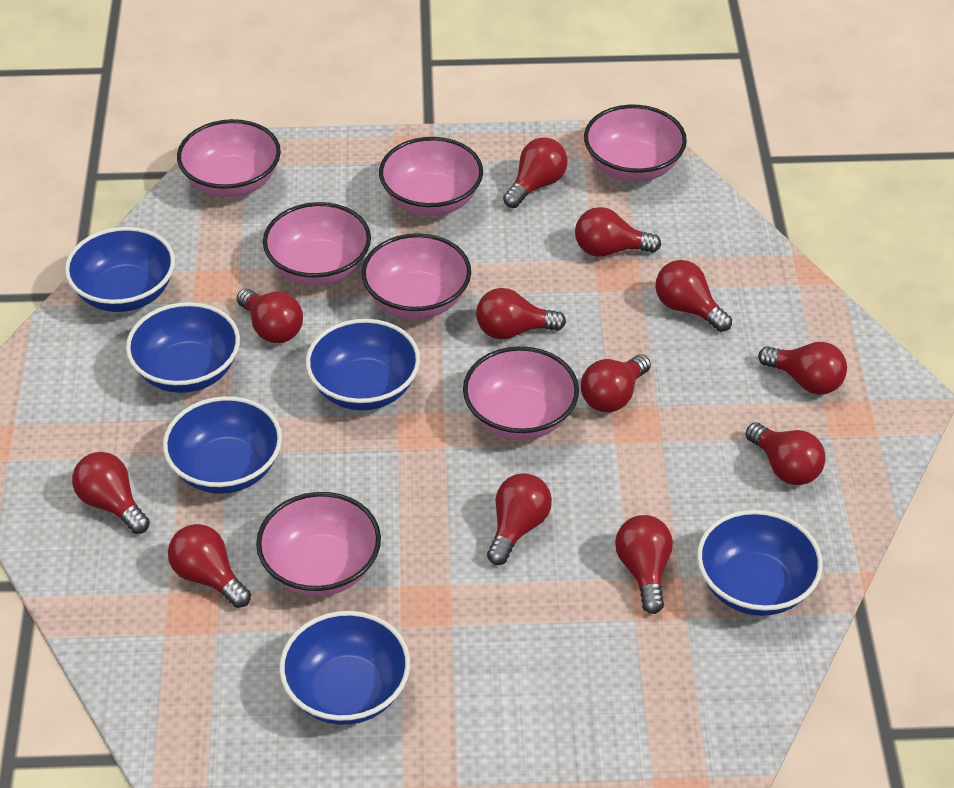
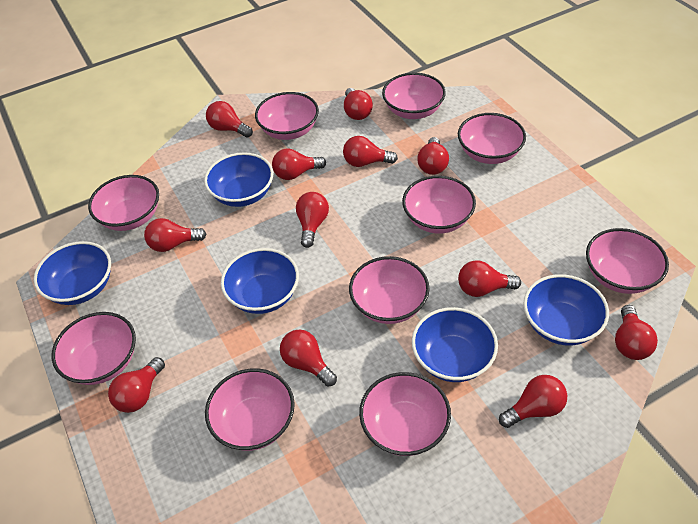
blue bowl: [65,227,175,312] [126,302,240,393] [163,396,282,494] [279,611,410,725] [306,319,420,410] [697,510,823,616] = 6 -> [34,241,111,305] [204,152,274,207] [221,248,299,314] [412,307,498,382] [523,274,609,345] = 5
pink bowl: [177,119,281,197] [256,492,381,596] [263,202,371,286] [362,233,471,319] [379,137,483,216] [463,346,579,440] [584,105,687,181] = 7 -> [52,312,136,385] [88,175,159,231] [205,368,295,451] [255,92,319,140] [349,256,430,324] [359,372,451,456] [382,73,446,119] [402,175,476,234] [458,113,526,164] [586,228,669,294] = 10

